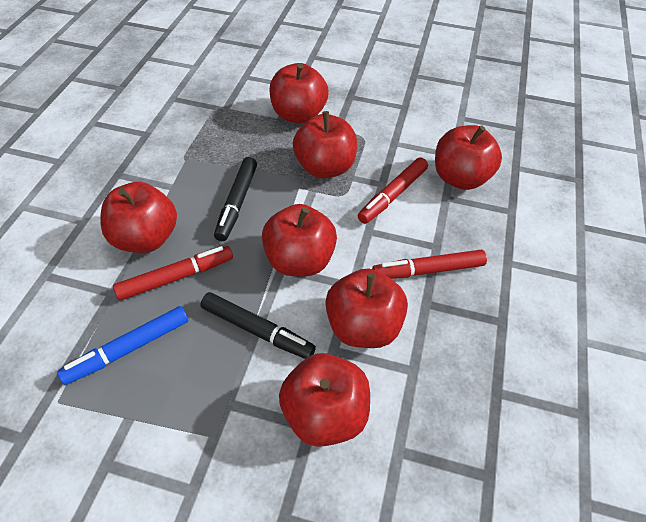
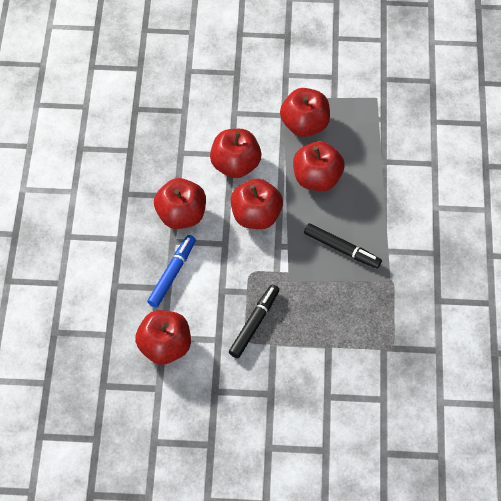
red apple: [100,182,177,253] [262,204,337,276] [269,63,329,123] [279,353,370,447] [293,111,357,178] [325,268,408,348] [435,125,502,190] = 7 -> [135,310,191,365] [154,178,206,229] [210,129,262,178] [231,178,283,229] [280,88,330,137] [293,141,345,191] = 6
red marker: [113,246,233,301] [358,157,428,224] [372,249,487,279] = 3 -> none = 0

